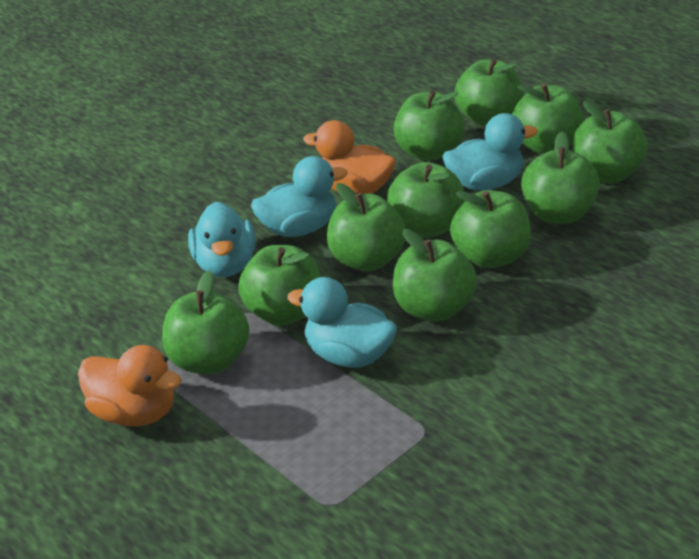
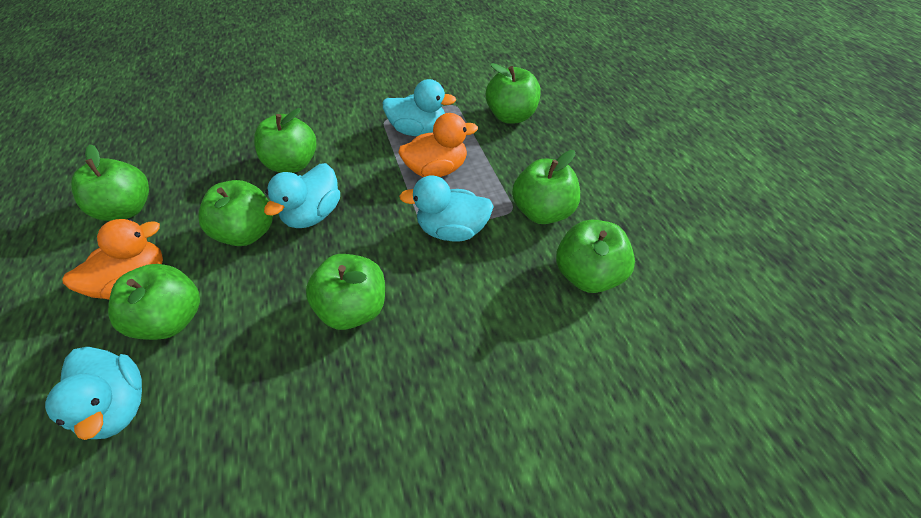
green apple: [162,271,249,374] [238,245,320,326] [327,183,406,271] [387,162,464,237] [393,229,477,322] [394,91,465,161] [450,190,531,268] [455,58,523,126] [512,84,583,154] [521,132,600,224] [573,101,648,184] = 11 -> [71,144,149,221] [108,264,200,340] [198,180,273,246] [254,108,316,173] [306,254,385,330] [486,63,541,124] [512,150,580,224] [556,220,635,293] = 8

